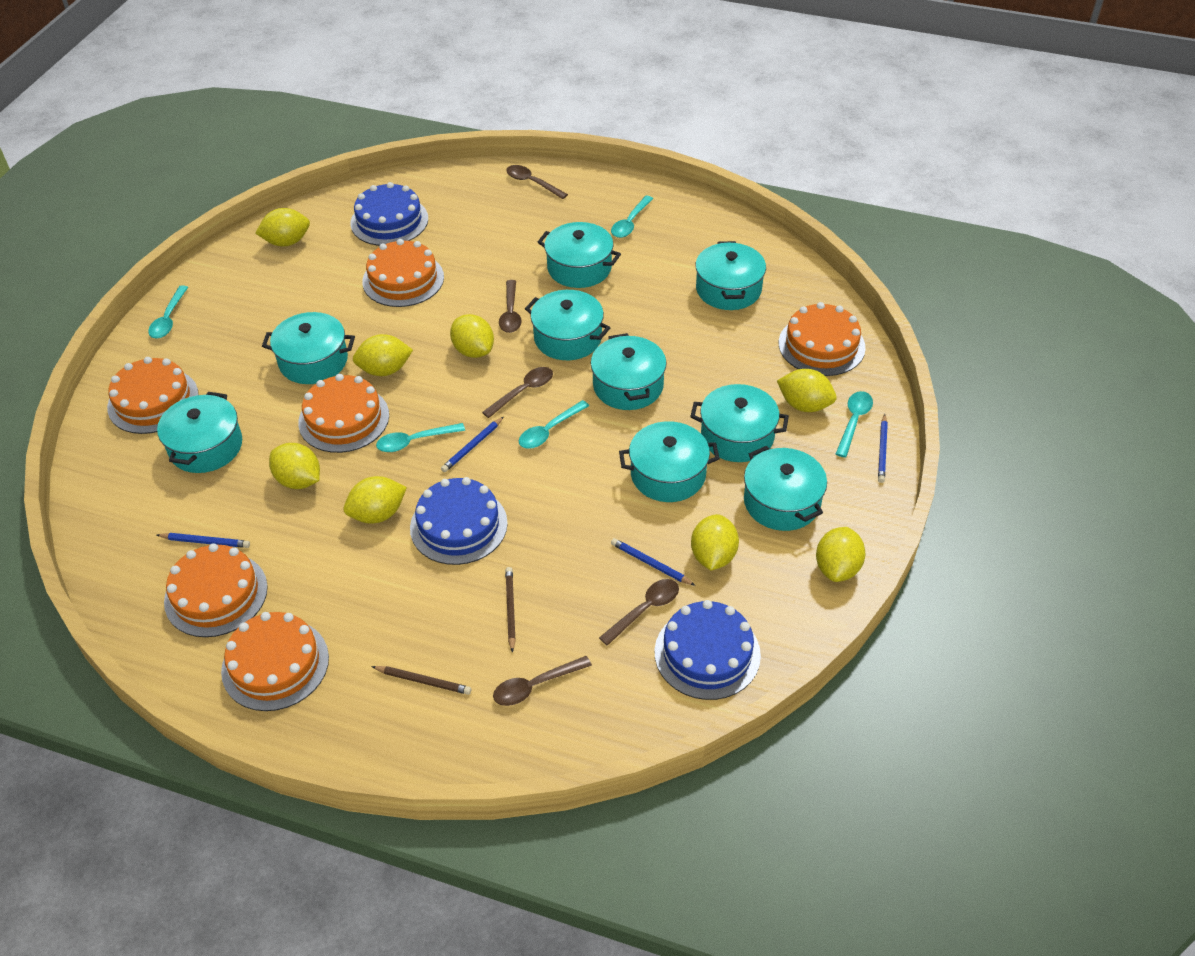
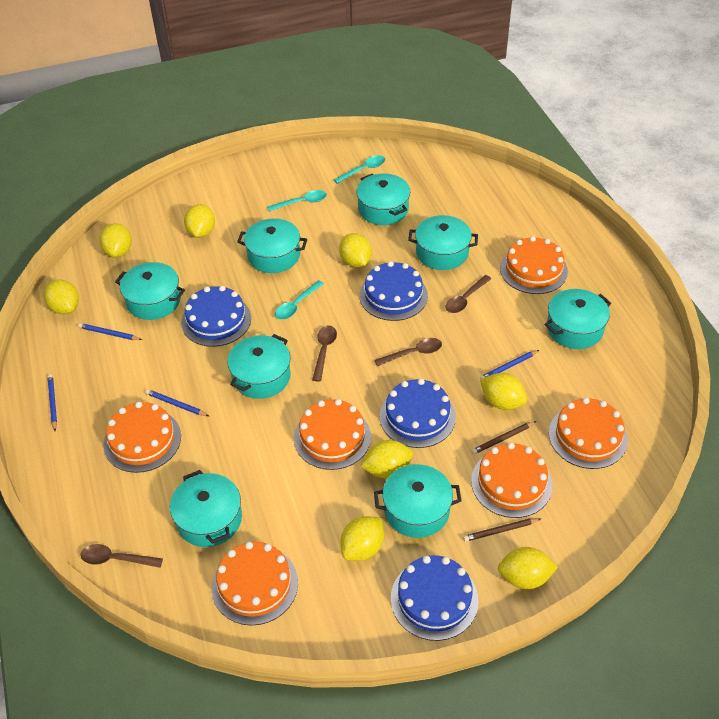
blue cake: [350,182,428,246] [410,477,508,565] [655,600,761,700] = 3 -> [181,286,251,347] [359,261,428,321] [380,378,456,448] [391,555,479,641] = 4
brown spoon: [482,367,553,418] [493,656,592,706] [499,280,522,333] [506,165,568,199] [599,579,679,646] = 5 -> [80,544,163,568] [312,326,337,382] [374,338,442,366] [446,275,491,313] = 4
turquoise pot: [157,392,242,473] [262,312,355,384] [525,290,610,360] [538,222,621,288] [591,333,666,410] [619,421,720,502] [690,384,789,462] [695,241,766,310] [744,446,827,531] = 9 -> [115,262,185,320] [170,470,242,547] [227,334,291,399] [237,218,307,273] [356,173,410,225] [374,464,462,538] [408,215,478,270] [545,289,611,349] = 8
turquoise spoon: [148,285,188,338] [376,423,465,452] [519,400,589,449] [611,196,653,238] [836,391,873,457] = 5 -> [267,190,327,211] [275,280,324,320] [334,155,385,184] = 3

